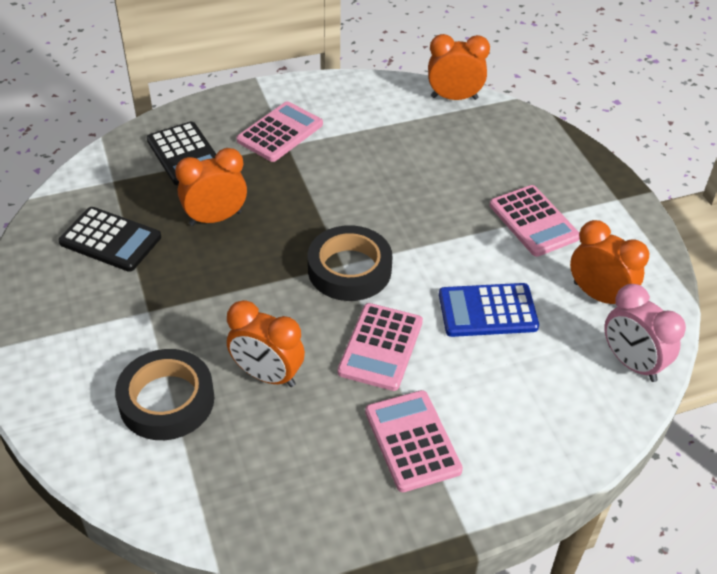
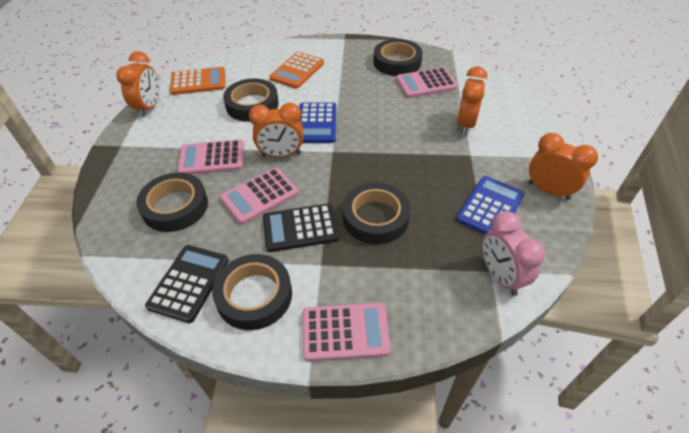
black tape: [115,349,215,440] [308,225,393,301] = 2 -> [136,173,208,232] [212,254,292,330] [223,79,279,122] [342,182,411,244] [373,39,423,76] = 5
blue calculator: [439,283,539,337] = 1 -> [299,102,337,143] [456,176,525,234] = 2
orange calculator: none = 0 -> [170,67,225,95] [269,52,324,89] = 2

